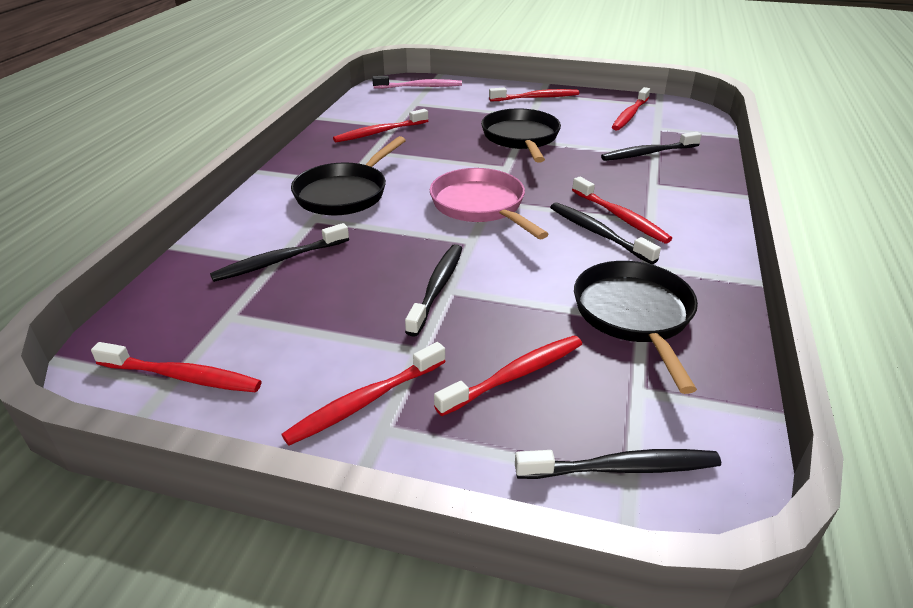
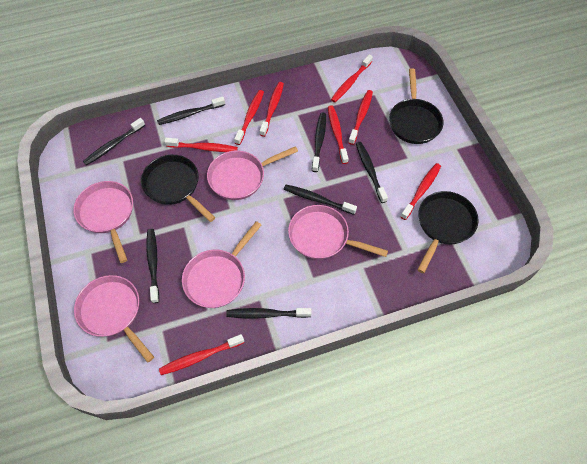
black toothbrush: [210,223,349,282] [405,244,462,337] [515,449,721,479] [550,202,661,264] [601,132,702,161] = 5 -> [83,118,145,166] [146,229,159,303] [157,96,225,125] [226,308,311,319] [284,185,357,215] [312,112,326,172] [356,142,388,203] = 7
pink pan: [430,168,548,239] = 1 -> [74,181,133,263] [74,275,154,363] [182,221,262,308] [207,146,298,200] [288,205,388,259] = 5
pink toothbrush: [372,76,462,89] = 1 -> none = 0
red toothbrush: [91,342,262,393] [281,342,446,445] [333,109,428,143] [434,335,582,416] [489,88,580,101] [572,177,672,244] [612,87,650,131] = 7 -> [159,334,244,375] [164,138,238,152] [234,90,264,145] [260,82,284,137] [328,105,349,164] [331,55,373,103] [348,90,373,145] [400,163,441,220] = 8

